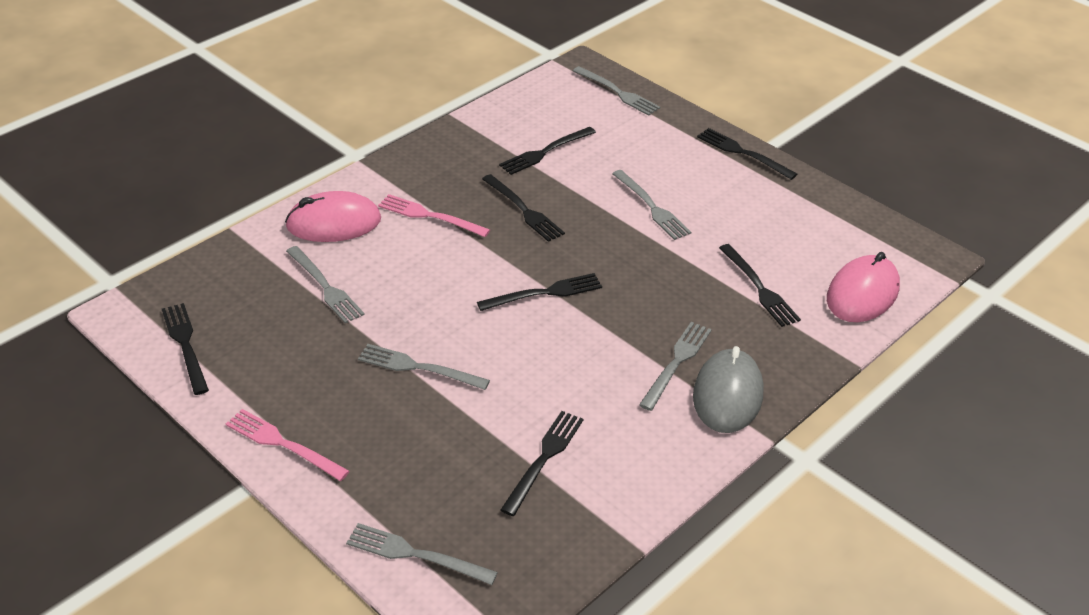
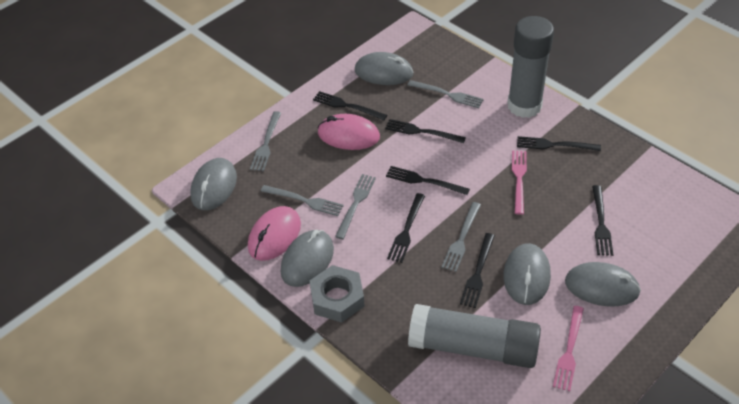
grey fork: [286,246,365,323] [346,523,498,585] [358,344,490,390] [573,66,661,116] [612,170,691,240] [639,322,712,411] = 6 -> [250,111,281,172] [261,185,344,216] [335,174,376,239] [407,80,484,108] [441,202,481,272] = 5
grey glue stick: none = 0 -> [408,304,541,368] [507,16,554,118] = 2
grey mouse: [693,346,764,433] = 1 -> [190,158,237,210] [281,230,334,287] [355,52,414,85] [503,243,551,305] [565,262,641,307] = 5
grey nut: none = 0 -> [309,265,365,323] = 1

